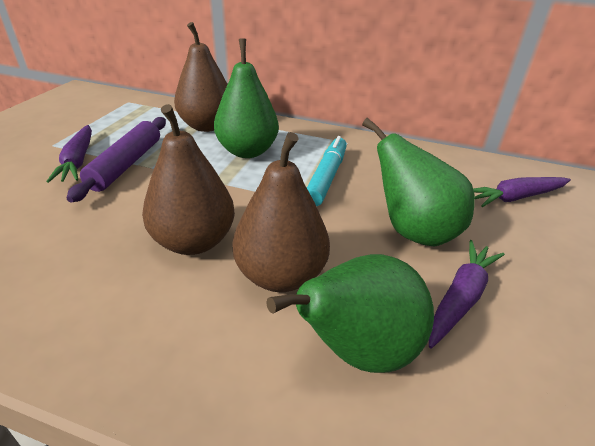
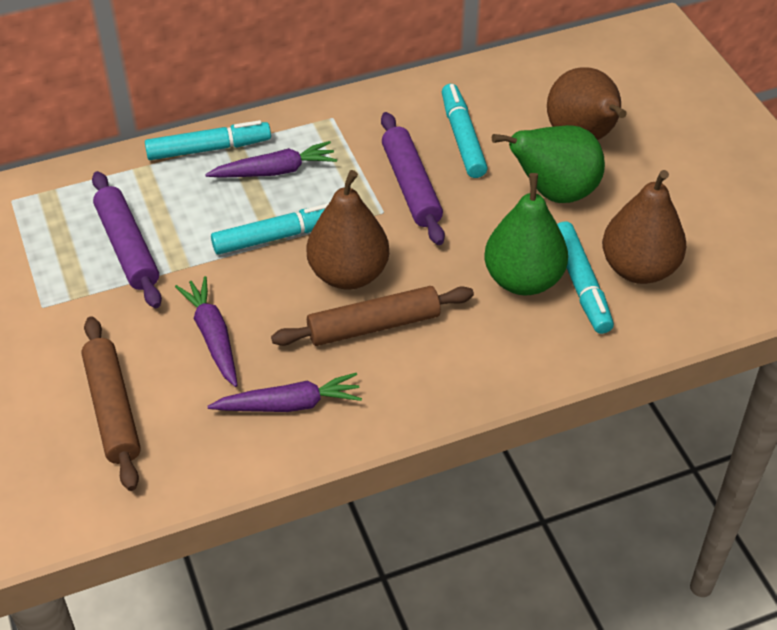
brown rolling pin: none = 0 -> [81,316,141,491] [271,286,474,346] = 2
green pear: [214,38,279,158] [266,254,434,373] [362,118,474,246] = 3 -> [485,173,568,295] [492,125,605,203] = 2
purple rolling pin: [67,117,166,202] = 1 -> [92,171,162,308] [381,112,445,245] = 2
turquoise marker: [307,136,347,207] = 1 -> [145,120,271,160] [211,203,329,255] [442,84,488,178] [557,222,614,334] = 4

